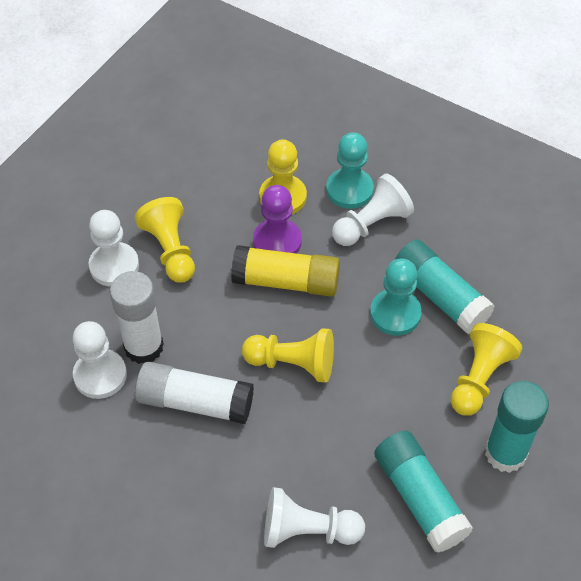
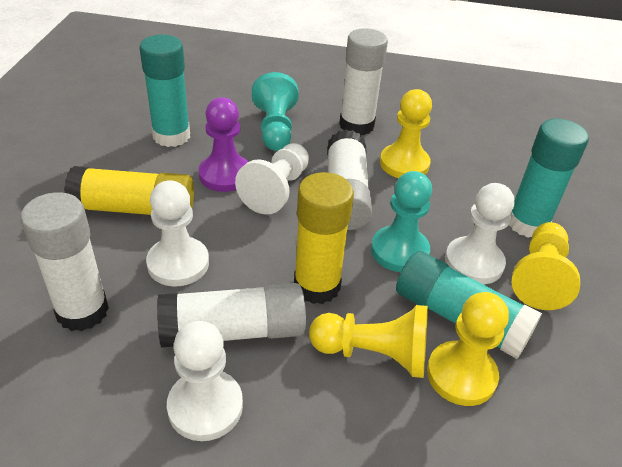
white glue stick: [110,271,164,364] [135,362,254,424] = 2 -> [21,192,109,331] [157,283,306,348] [327,130,372,230] [339,28,388,135] = 4
yellow glue stick: [231,245,340,297] = 1 -> [64,166,194,215] [294,172,354,304] = 2

